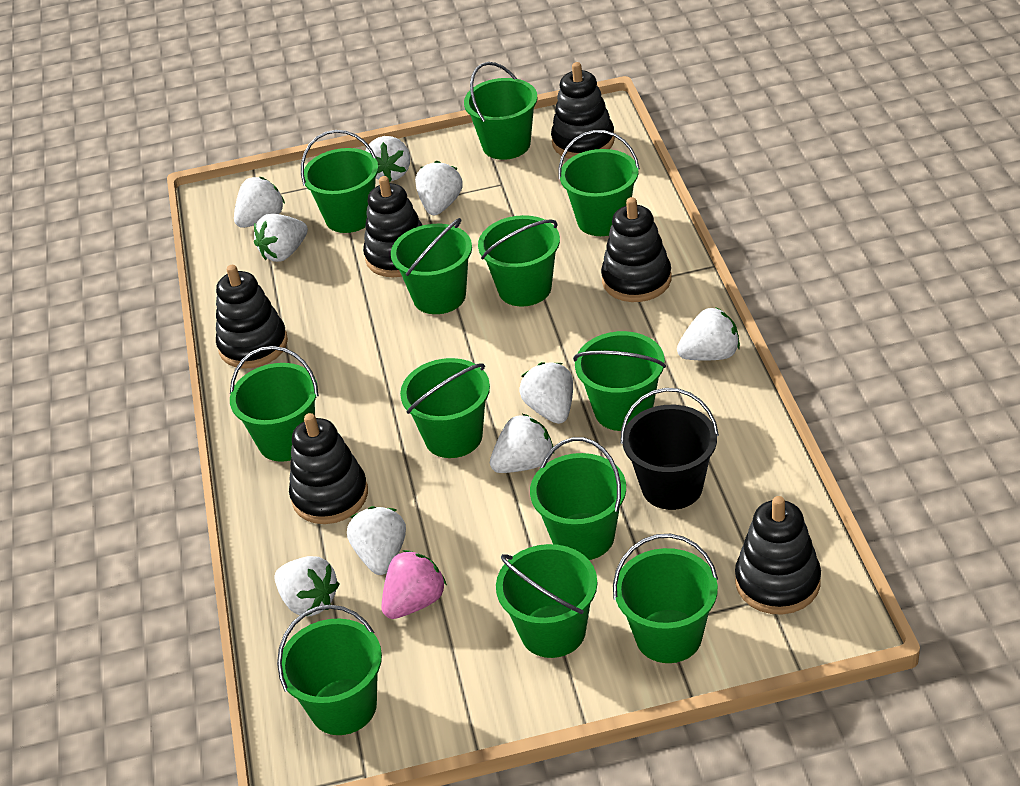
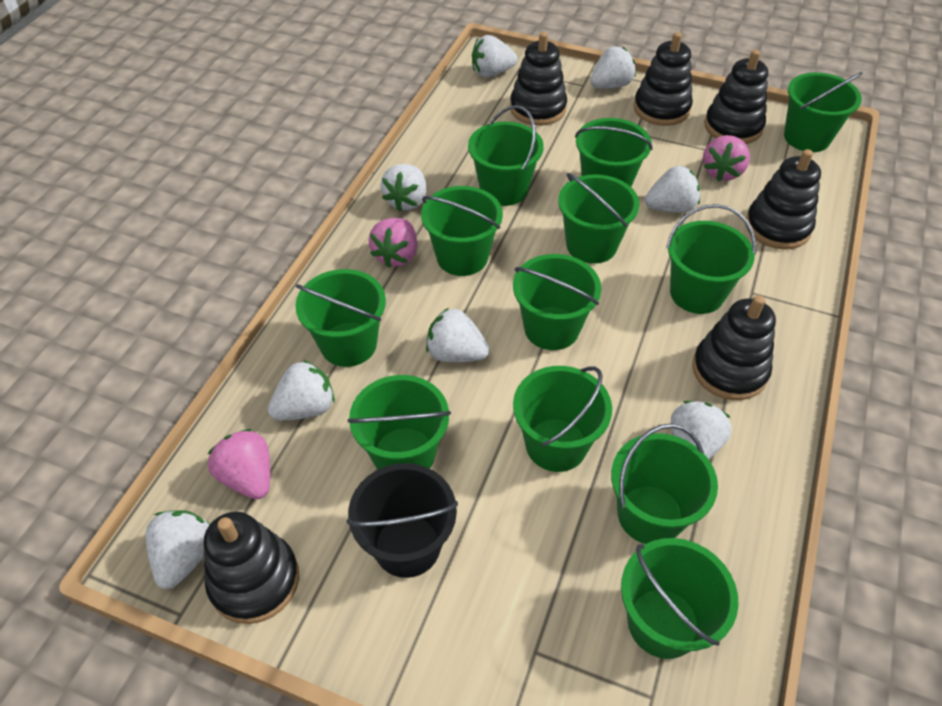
pink strawberry: [381,550,447,619] = 1 -> [207,429,270,499] [369,218,417,268] [703,135,750,181] = 3
white strawberry: [234,177,285,228] [254,214,308,262] [275,556,340,616] [347,506,406,575] [365,136,410,183] [415,161,463,215] [490,414,554,473] [519,362,573,424] [677,307,740,361] = 9 -> [146,510,210,589] [268,360,335,421] [381,164,427,211] [426,308,490,362] [472,35,517,77] [590,46,636,89] [645,166,700,212] [671,401,732,459] = 8

